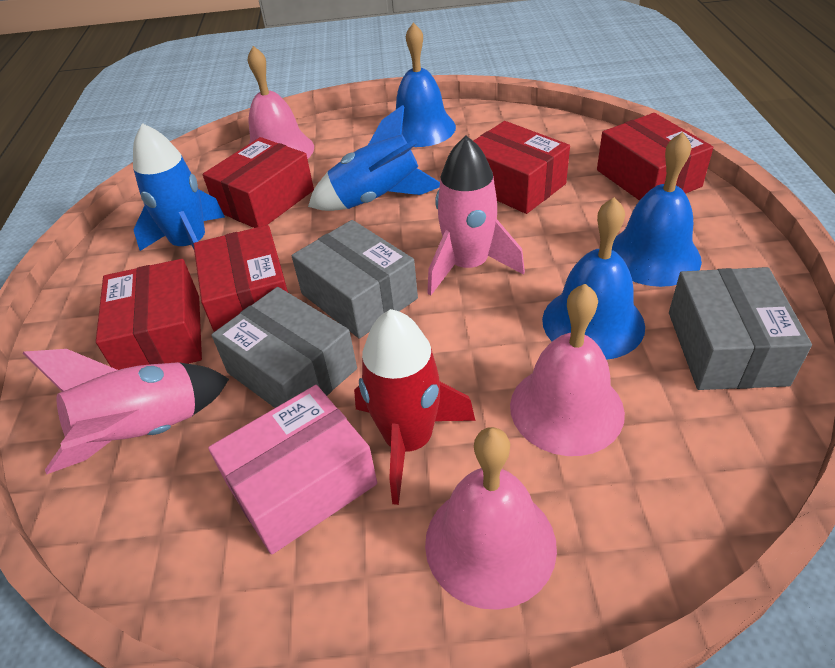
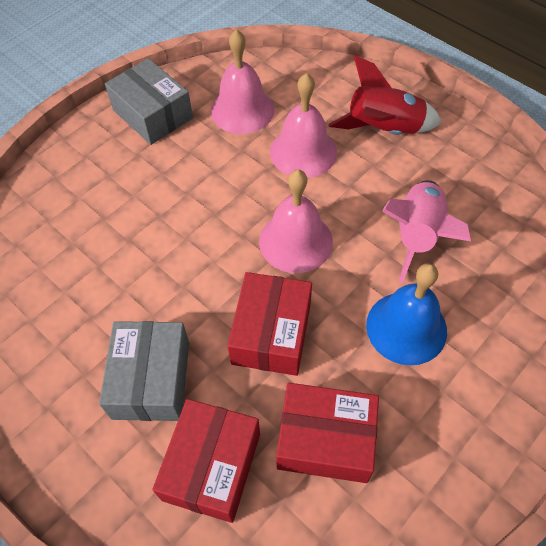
blue bell: [396,22,456,147] [542,197,645,360] [612,132,702,287] = 3 -> [366,263,447,365] = 1
blue rocket: [133,123,225,251] [308,105,440,211] = 2 -> none = 0
grey box: [212,287,357,408] [292,220,418,339] [669,267,812,390] = 3 -> [99,321,189,421] [105,58,193,145] = 2
pink box: [208,385,377,555] = 1 -> none = 0
pink rocket: [23,349,229,474] [427,136,525,295] = 2 -> [382,180,471,283] = 1
red box: [96,259,202,370] [194,225,288,332] [203,137,314,228] [474,121,570,214] [597,113,713,201] = 5 -> [153,399,260,523] [228,272,312,376] [276,383,379,483] = 3

